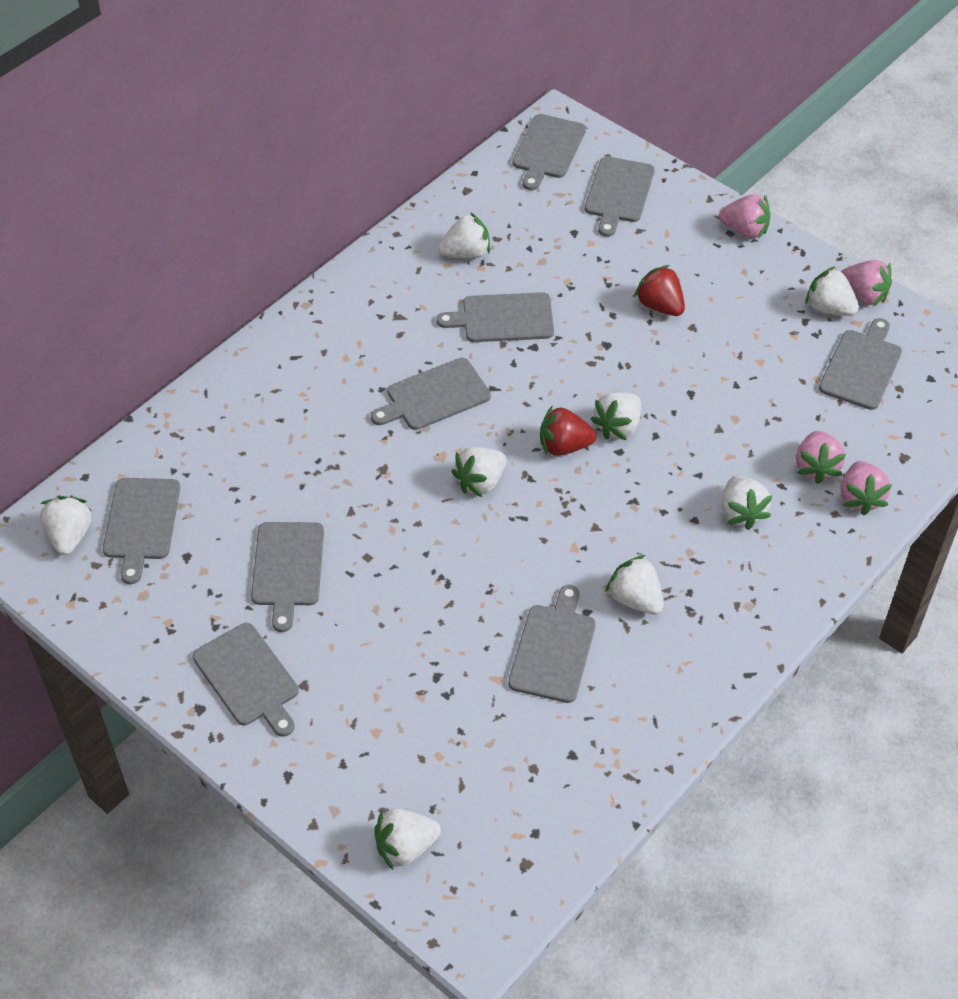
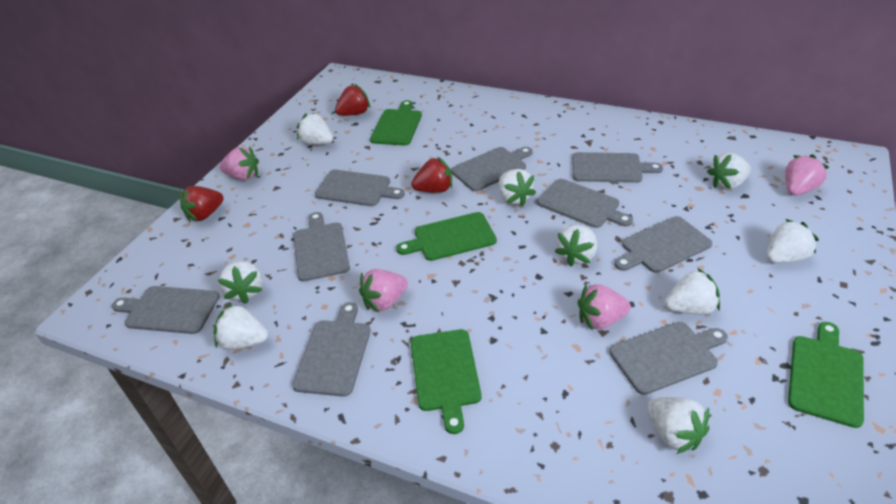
green cutting board: none = 0 -> [370,100,422,146] [396,212,497,261] [411,329,481,434] [788,322,864,428] = 4
red strawberry: [540,405,596,456] [634,265,685,316] = 2 -> [179,186,224,221] [335,84,370,116] [411,157,452,193] = 3
white strawberry: [40,496,92,555] [374,809,441,870] [439,212,490,259] [452,447,507,497] [591,392,641,440] [606,555,664,614] [722,476,772,530] [805,266,859,316] = 8 -> [214,303,268,350] [218,261,262,304] [297,113,333,145] [499,169,536,207] [555,225,597,267] [647,397,709,454] [665,268,720,314] [707,153,751,189] [767,219,819,263] = 9

